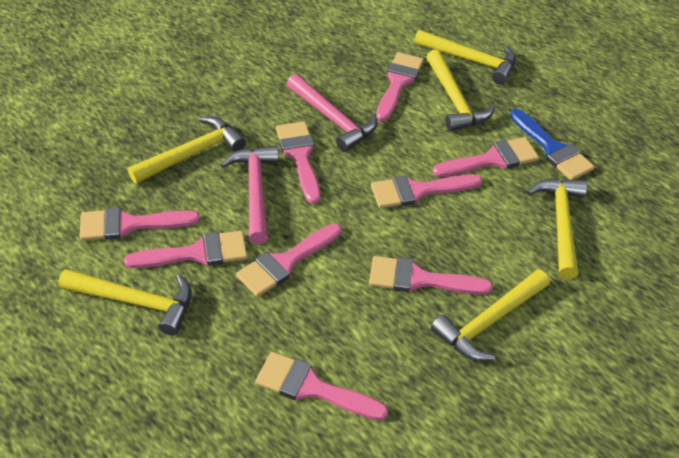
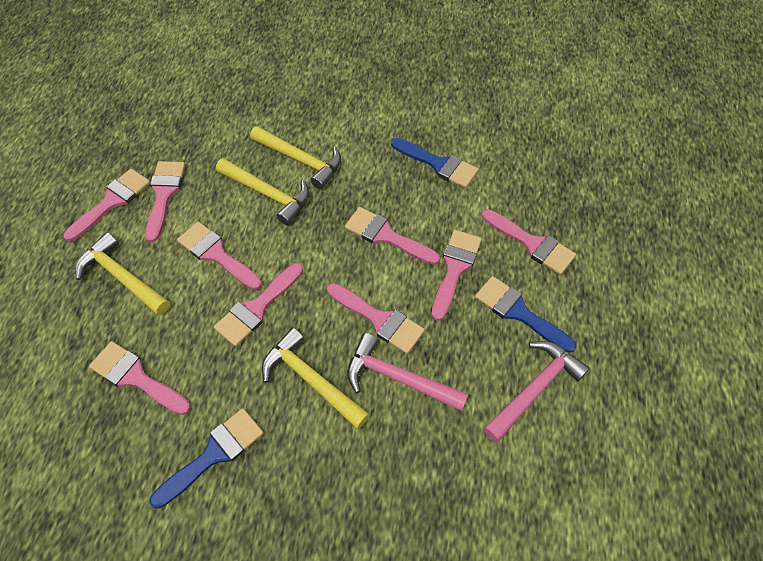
blue brush: [510,109,595,180] = 1 -> [149,408,264,509] [391,138,479,188] [475,276,576,353] = 3
yellow hammer: [59,269,192,336] [128,116,246,184] [414,30,516,85] [426,49,495,131] [431,269,550,361] [527,178,587,279] = 6 -> [76,232,170,316] [216,158,309,225] [250,126,341,189] [262,327,370,429] = 4

